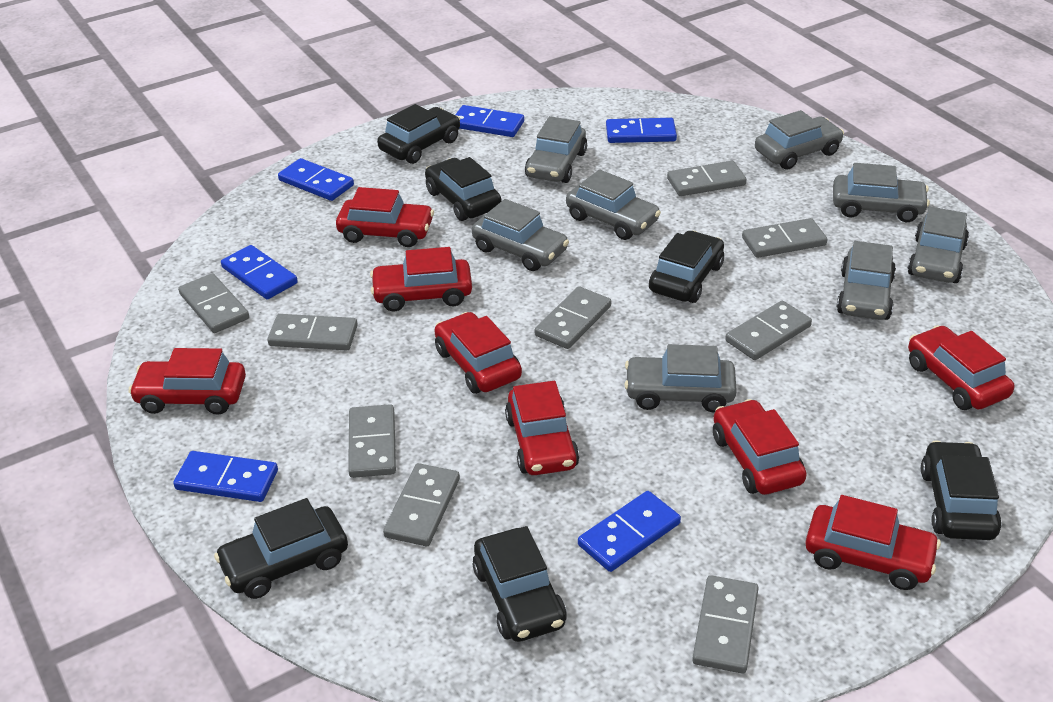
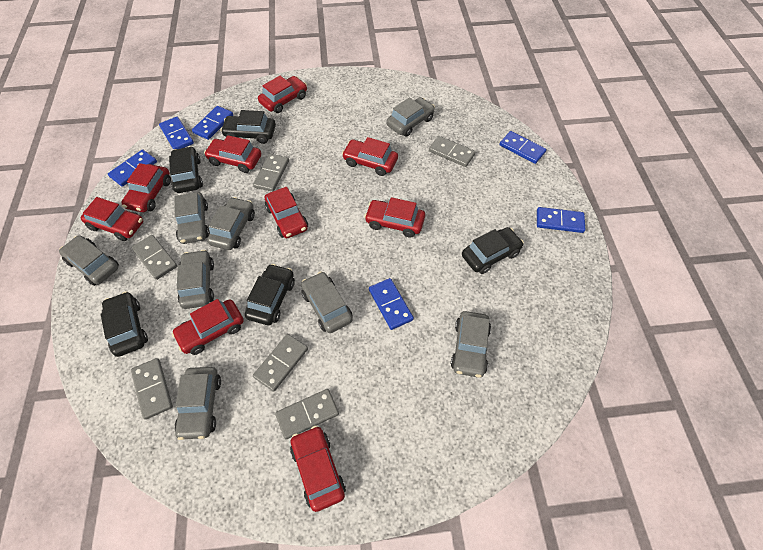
black car: [214,498,348,599] [377,104,460,164] [425,157,501,221] [473,526,567,642] [649,230,724,303] [921,440,1001,540] = 6 -> [101,291,148,357] [169,146,203,193] [221,110,276,144] [245,264,295,325] [462,227,524,274] = 5
grey domino: [178,273,249,333] [267,314,358,351] [348,404,396,478] [383,463,460,546] [535,286,611,349] [667,161,747,196] [692,575,759,674] [725,301,812,360] [742,218,827,258] = 9 -> [131,235,177,280] [131,358,173,420] [253,154,289,192] [253,334,308,392] [275,389,339,439] [429,136,475,167] = 6
red car: [128,348,246,415] [336,187,434,247] [370,247,472,312] [434,312,522,394] [505,381,579,475] [713,399,807,495] [805,495,941,590] [908,325,1014,410] = 8 -> [81,197,143,241] [121,163,171,212] [171,299,244,355] [204,135,261,173] [258,76,307,113] [265,187,308,238] [290,425,346,512] [342,137,398,176] [364,197,425,238] = 9

